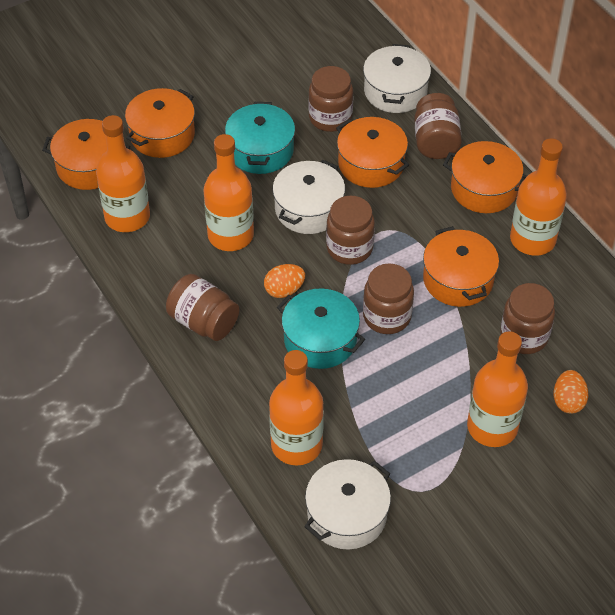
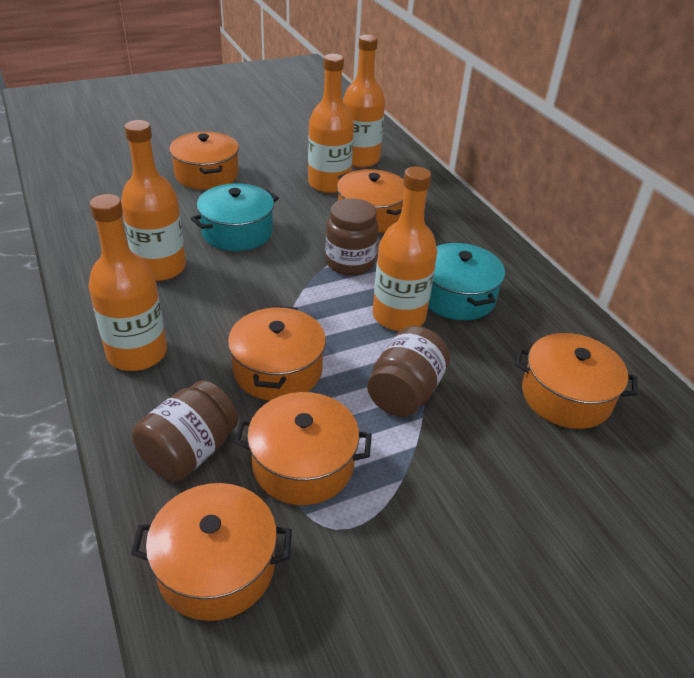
brown jar: [166,274,239,341] [308,66,353,132] [326,196,375,265] [363,263,414,334] [414,93,462,159] [500,283,555,354] = 6 -> [132,380,238,482] [325,198,378,275] [367,326,450,417] = 3
orange egg: [264,264,305,298] [554,370,588,414] = 2 -> none = 0
orange pot: [42,119,130,190] [125,88,195,158] [336,117,409,188] [423,226,499,307] [443,141,527,213] = 5 -> [131,483,292,621] [169,132,239,190] [228,306,326,401] [234,392,372,505] [337,169,405,233] [515,333,637,429] = 6
white pot: [272,160,345,234] [304,459,391,550] [363,44,431,113] = 3 -> none = 0

